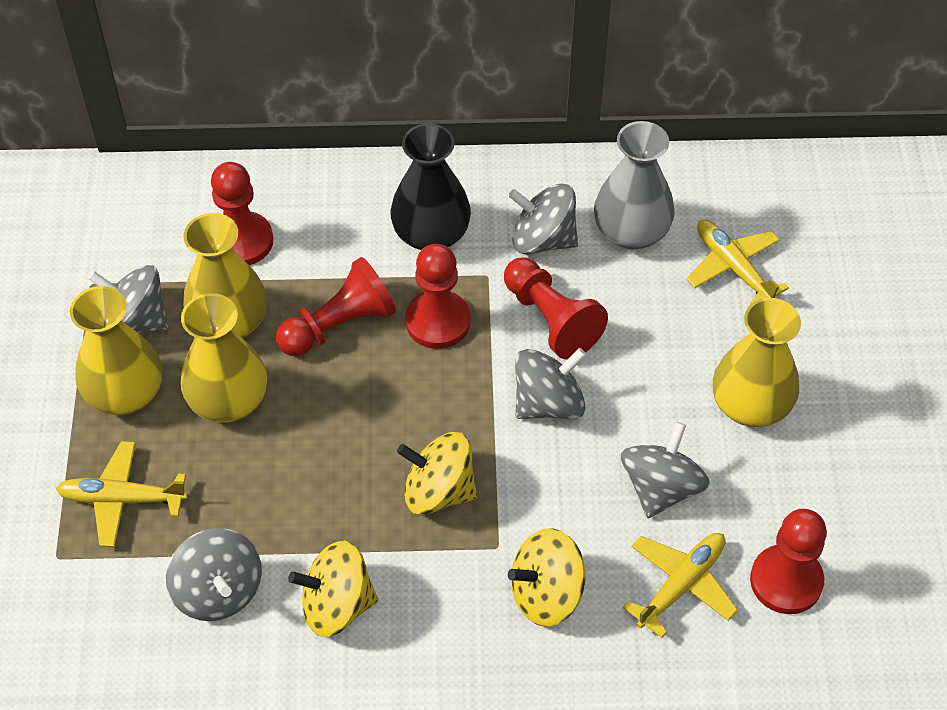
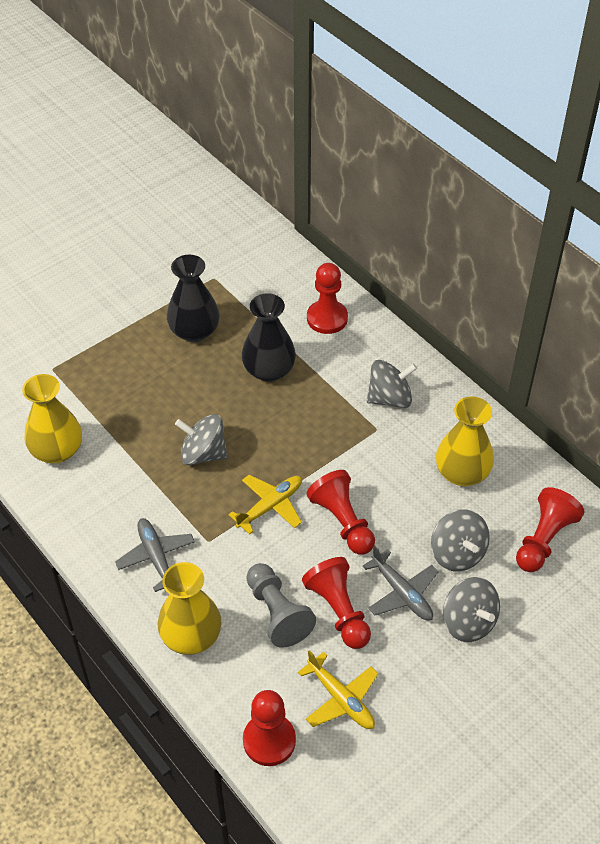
black vase: [390,123,471,250] = 1 -> [167,255,220,342] [242,293,296,382] = 2
grey pawn: none = 0 -> [246,563,316,648] = 1
grey plane: none = 0 -> [115,518,195,592] [363,545,438,621] = 2
grey spinning top: [88,265,169,334] [166,528,262,621] [508,183,578,255] [515,348,587,419] [621,422,710,518] = 5 -> [175,414,228,465] [367,360,417,408] [431,509,490,572] [443,577,500,642] = 4
grey vase: [594,121,675,249] = 1 -> none = 0
yellow plane: [56,441,188,547] [623,533,738,638] [686,220,789,304] = 3 -> [228,475,302,535] [298,650,378,729] = 2
yellow spinning top: [288,541,378,637] [397,432,477,515] [508,528,586,626] = 3 -> none = 0
yellow vase: [70,286,162,415] [181,293,267,423] [183,213,267,338] [713,298,801,427] = 4 -> [22,374,82,463] [158,562,222,655] [436,397,494,486] = 3

